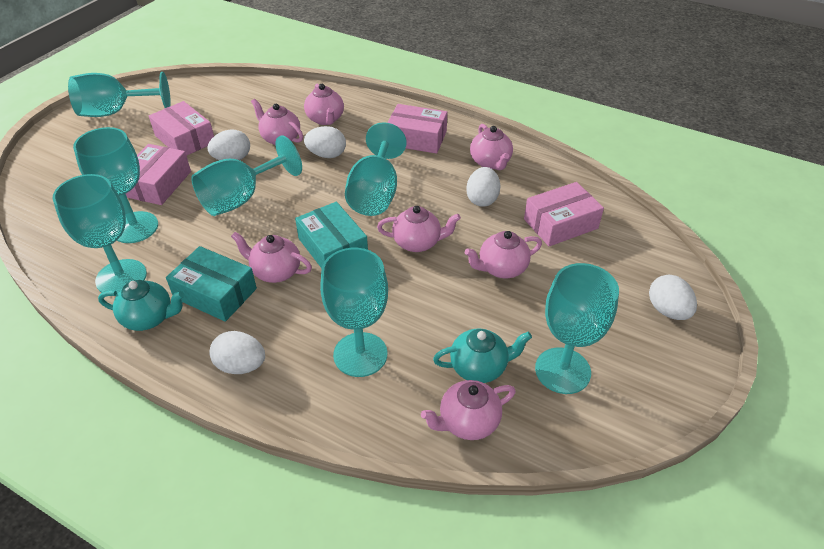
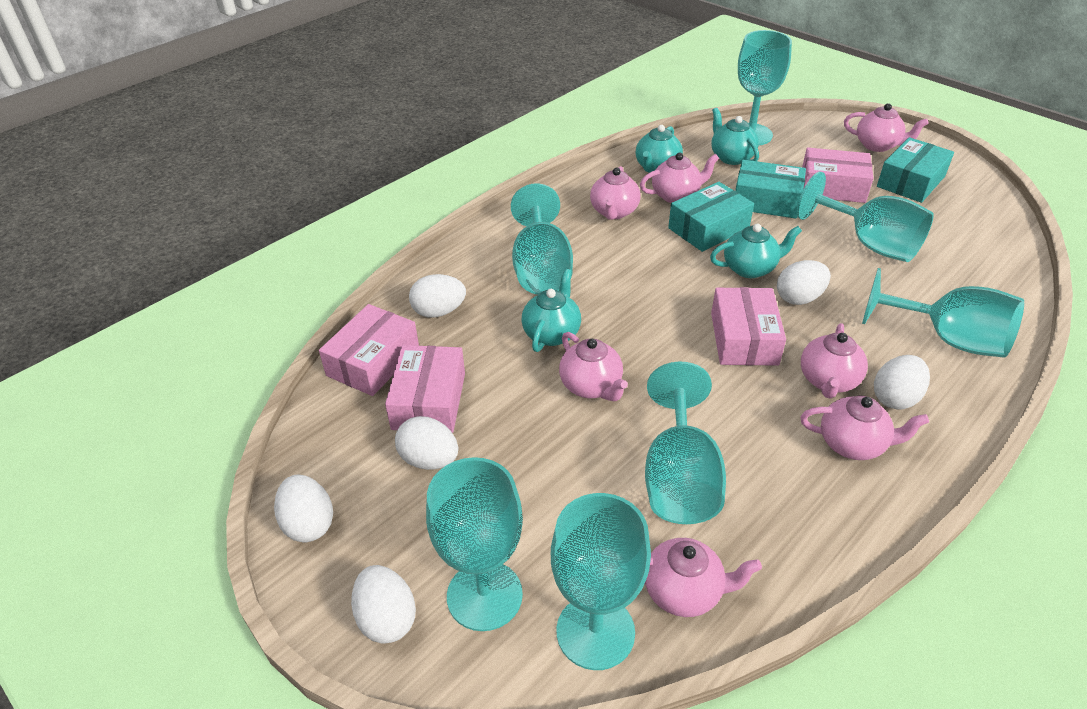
turquoise box: [166,246,257,322] [295,202,368,268] = 2 -> [668,182,754,252] [735,160,806,218] [877,137,954,203] = 3
turquoise teapot: [98,280,184,331] [433,329,532,383] = 2 -> [521,269,581,352] [636,125,683,173] [710,224,802,278] [711,108,759,165] = 4
white egg: [207,129,250,160] [209,331,265,374] [304,126,346,158] [466,167,500,207] [649,275,697,320] = 5 -> [274,474,333,542] [351,565,416,644] [395,416,458,470] [409,274,466,318] [777,260,831,305] [874,355,930,410] = 6

